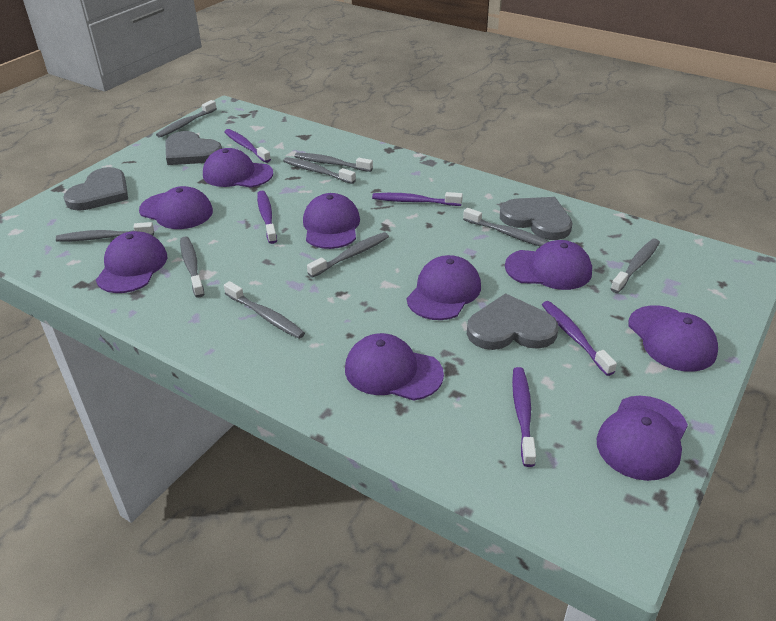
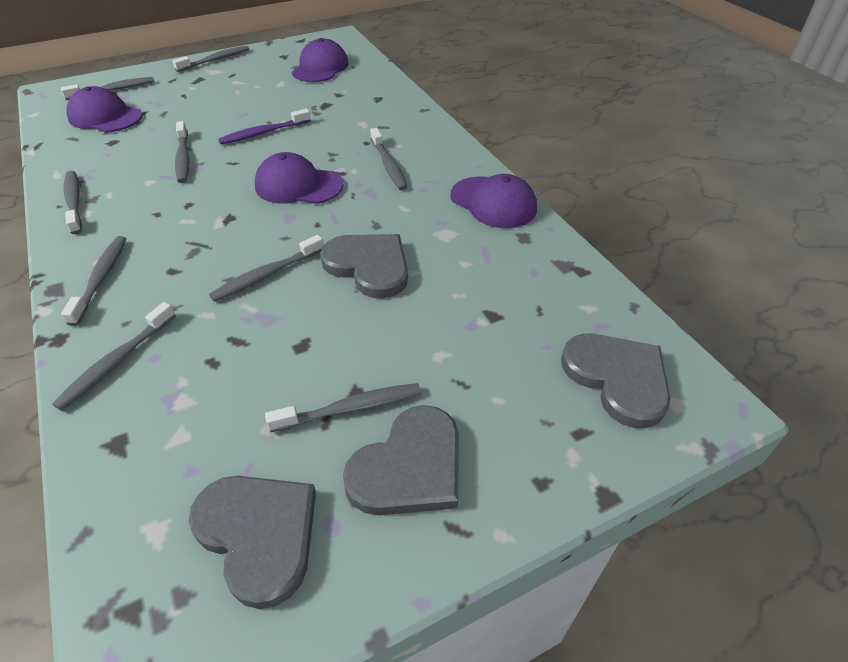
purple cap: [96,231,168,293] [139,186,213,229] [203,148,273,188] [303,193,360,249] [345,333,444,401] [407,255,481,320] [505,240,592,290] [597,396,688,481] [628,305,718,372] = 9 -> [66,86,143,132] [255,152,343,204] [292,38,348,82] [450,174,537,228] = 4
purple toothbrush: [224,129,271,163] [257,191,277,244] [372,192,463,206] [512,367,536,467] [542,301,617,376] = 5 -> [218,109,311,144] = 1

